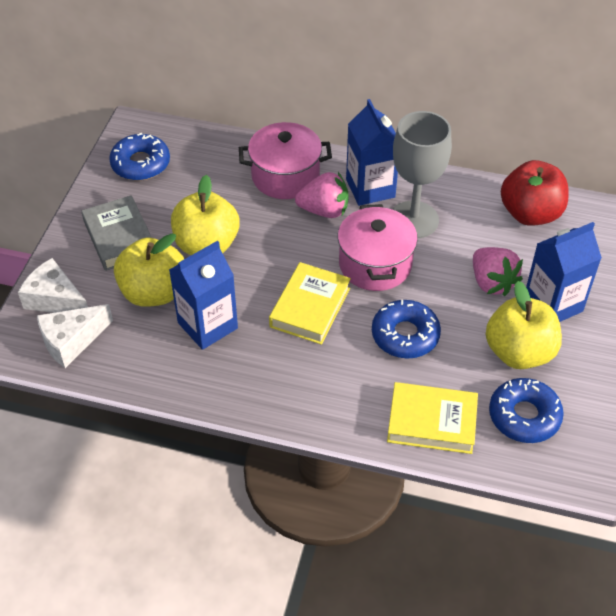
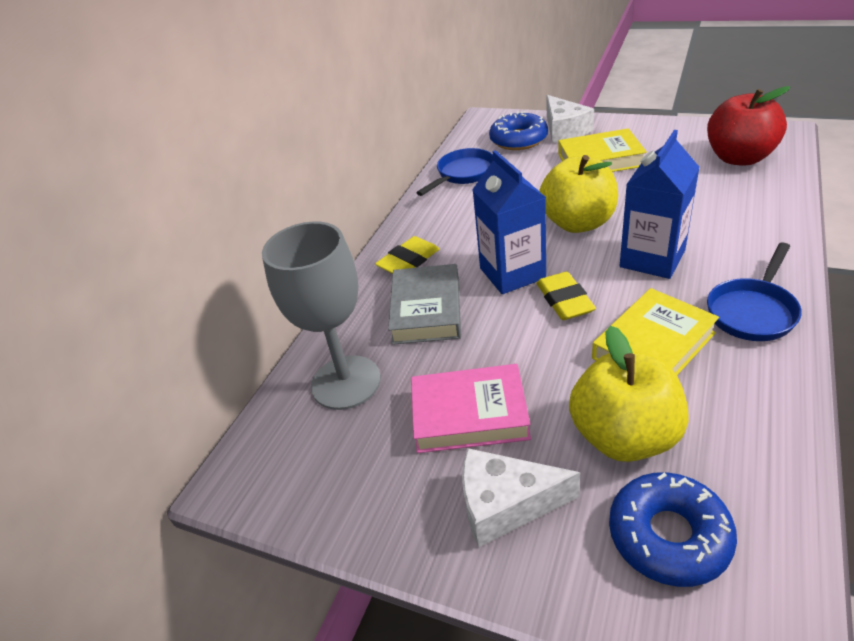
blue carton: [169,241,238,350] [346,99,398,206] [526,222,602,322] = 3 -> [472,150,546,294] [620,130,700,279] = 2
blue donut: [109,133,170,181] [372,300,441,359] [489,378,564,443] = 3 -> [489,111,548,150] [609,472,737,587] = 2
blue pan: none = 0 -> [416,148,493,196] [707,242,802,341] = 2
pink book: none = 0 -> [411,364,531,453] = 1
pink pot: [239,122,332,199] [338,204,418,291] = 2 -> none = 0
pink strawberry: [295,172,349,218] [473,247,523,296] = 2 -> none = 0
yellow apple: [114,233,184,307] [171,175,239,255] [486,281,562,369] = 3 -> [539,155,618,233] [569,326,689,462] = 2
yellow eraser: none = 0 -> [375,236,440,274] [537,272,596,320] = 2

